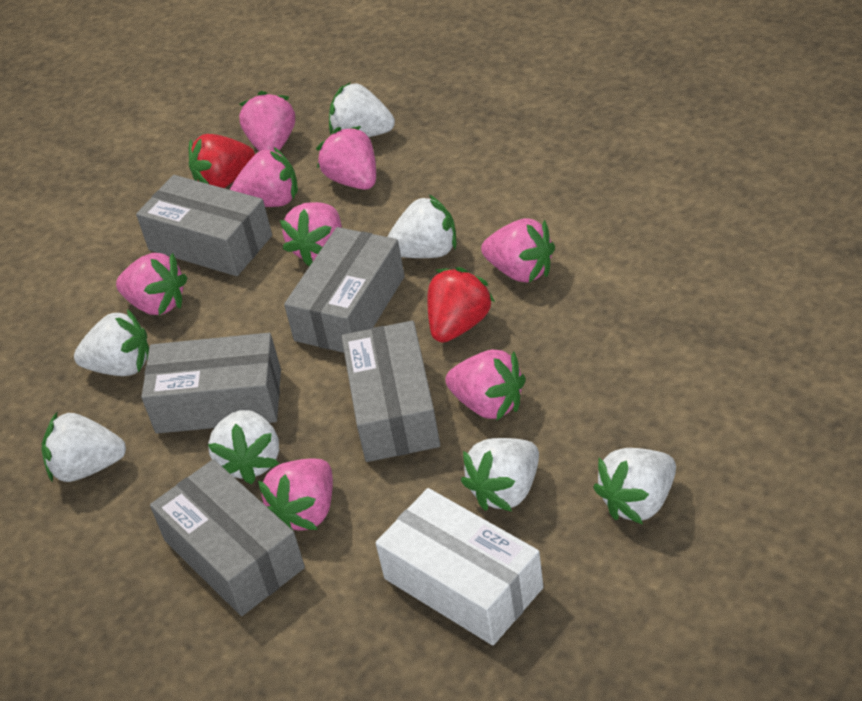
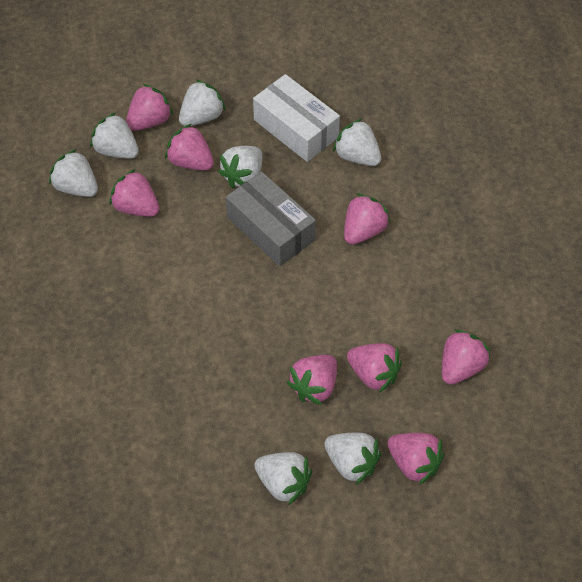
grey box: [136,175,272,276] [141,333,281,434] [150,459,305,616] [284,227,405,353] [342,321,440,462] = 5 -> [226,171,316,266] = 1
red strawberry: [189,134,255,188] [427,267,495,343] = 2 -> none = 0

